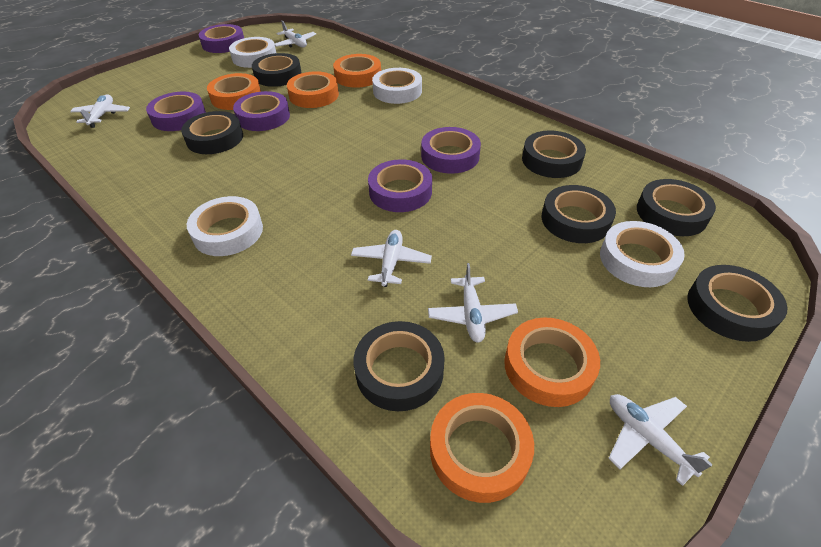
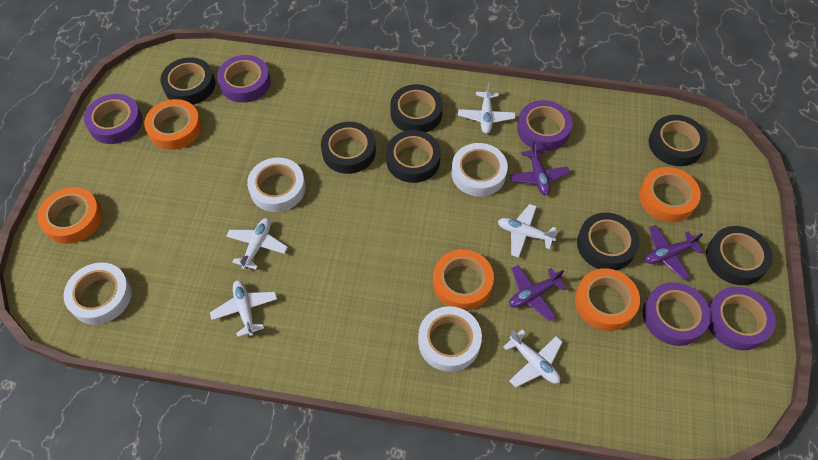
purple plane: none = 0 -> [509,141,570,195] [509,265,567,321] [645,225,703,280] = 3

